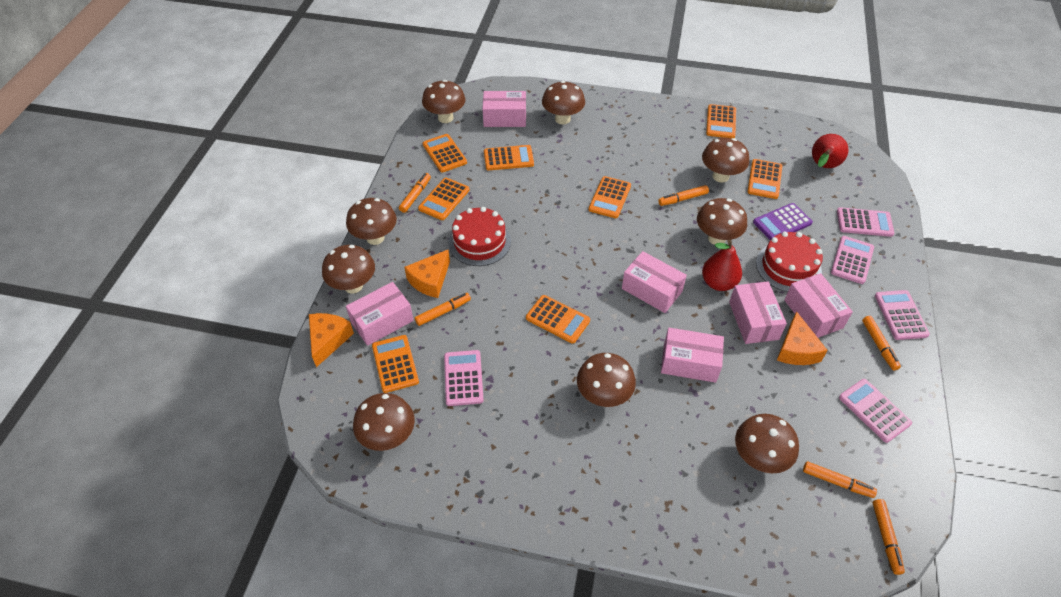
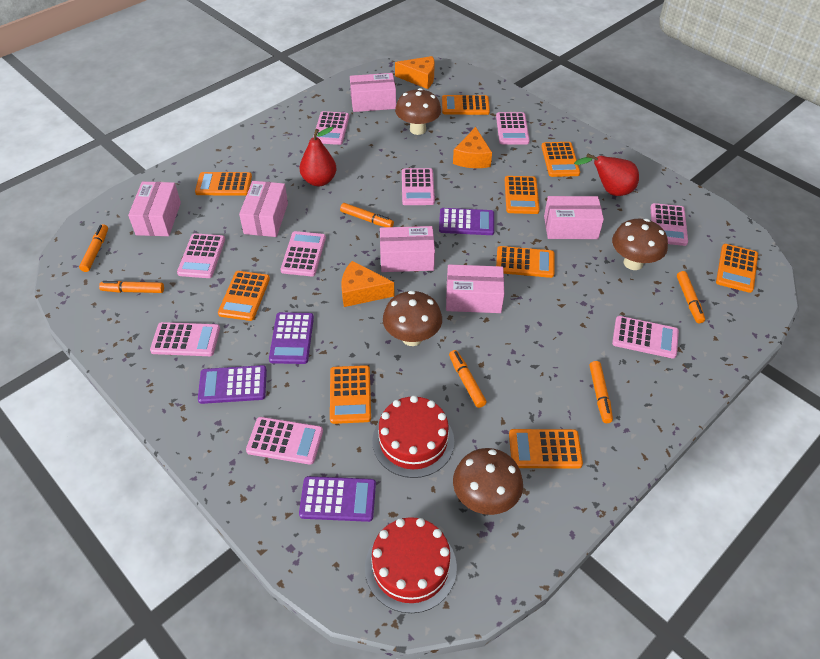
brown mushroom: [322,245,375,294] [346,198,397,245] [353,393,415,451] [422,80,465,123] [542,81,585,124] [577,353,636,407] [697,198,747,245] [702,138,749,182] [735,414,799,473] = 9 -> [383,291,442,346] [395,88,441,135] [453,448,523,515] [612,219,668,270] = 4
orange calculator: [372,335,419,393] [418,178,469,220] [423,134,467,173] [484,145,534,170] [526,295,590,344] [589,176,631,218] [706,104,736,138] [747,159,782,199] = 8 -> [195,172,252,196] [218,271,270,321] [330,365,371,424] [442,95,490,115] [496,246,555,278] [505,176,540,214] [509,429,583,469] [541,142,580,177] [716,244,758,293] = 9
pink calculator: [444,350,484,406] [831,236,874,284] [837,207,894,237] [839,379,912,443] [875,290,930,340] = 5 -> [150,322,220,356] [177,233,225,278] [246,417,323,465] [280,231,326,276] [313,111,349,145] [402,168,435,205] [496,112,530,144] [612,316,679,359] [650,203,688,246] = 9
purple calculator: [753,203,813,240] = 1 -> [198,365,267,404] [269,312,314,364] [299,476,376,522] [439,208,494,235] = 4

